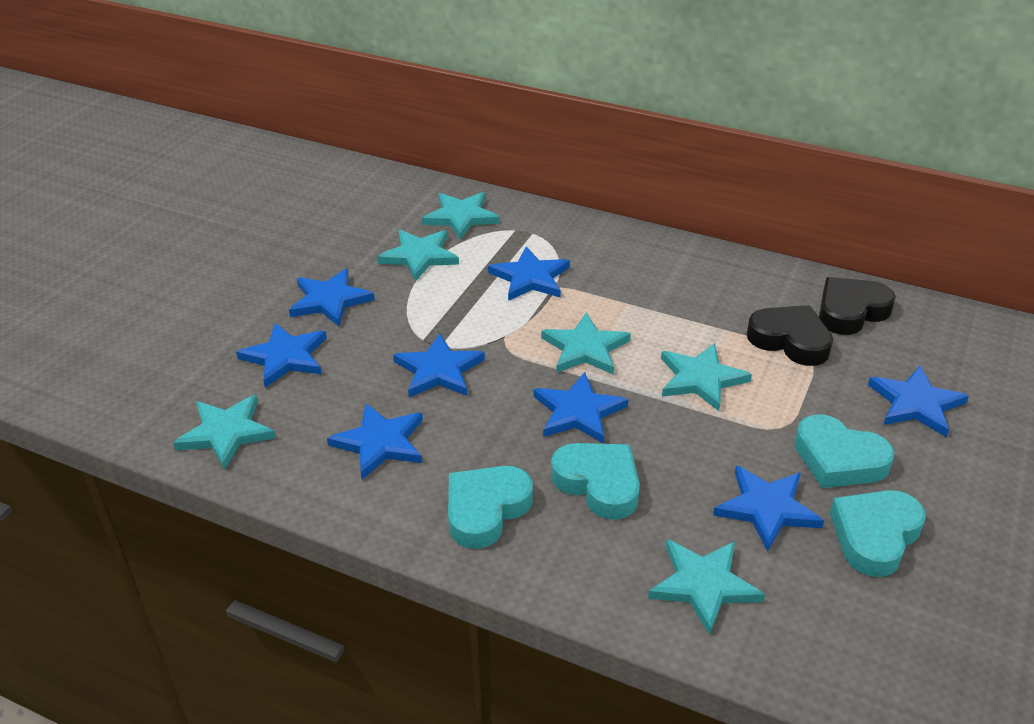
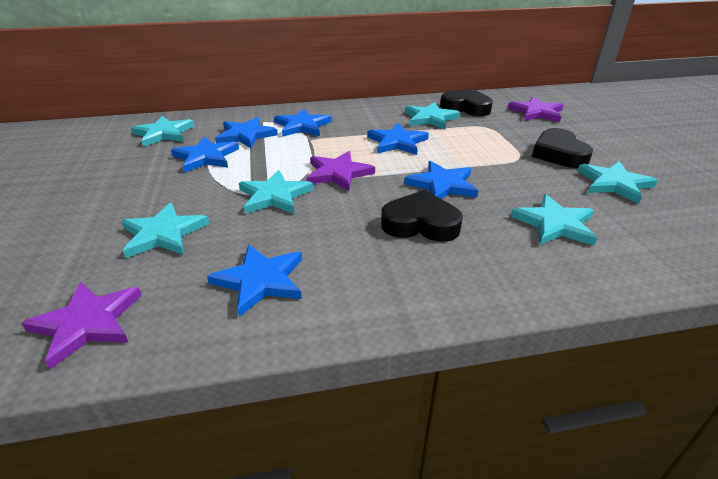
black heart: [747,305,833,366] [819,277,896,335] = 2 -> [381,190,463,242] [440,89,493,116] [532,128,593,168] = 3
blue star: [236,323,327,388] [289,268,375,326] [327,403,423,479] [393,333,485,397] [488,247,570,301] [533,372,629,444] [713,465,824,552] [868,366,969,437] = 8 -> [171,136,239,173] [207,244,302,317] [215,117,278,148] [274,108,332,137] [367,123,429,155] [404,161,478,199] = 6
purple star: none = 0 -> [21,282,142,369] [306,151,375,191] [508,97,563,122] = 3
turquoise heart: [448,466,533,549] [551,443,640,520] [795,414,895,488] [830,490,926,577] = 4 -> none = 0

